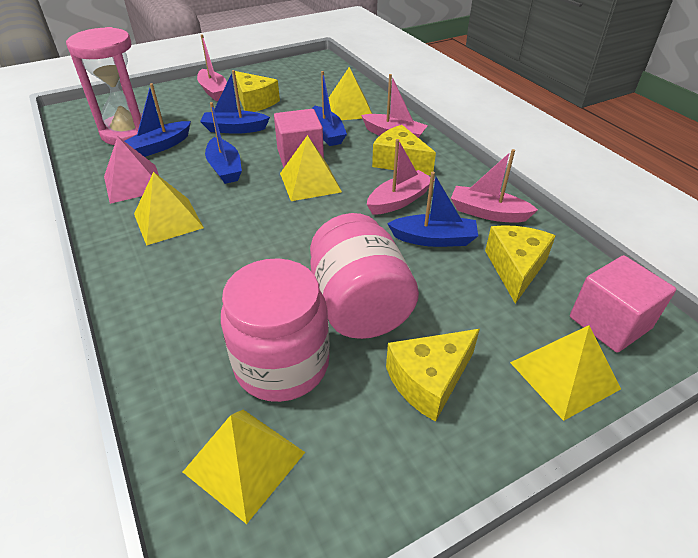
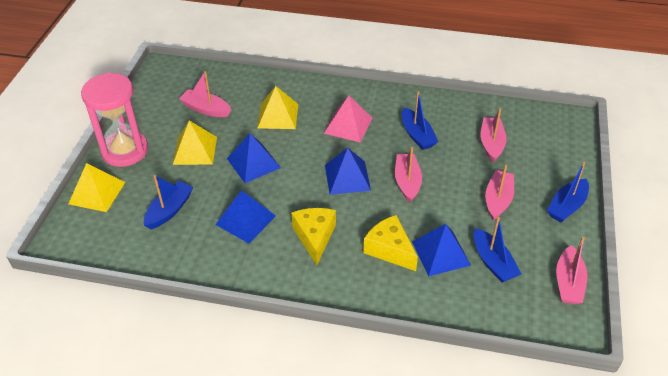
blue boat: [125,83,191,157] [200,70,270,134] [205,102,242,184] [312,71,347,146] [387,172,478,247] = 5 -> [144,175,193,229] [402,91,438,150] [474,217,521,282] [547,162,589,222] = 4
blue pyramid: none = 0 -> [215,190,276,243] [227,133,281,183] [325,148,371,195] [412,224,471,276] = 4
pink boat: [197,34,227,101] [361,74,428,138] [367,139,435,215] [451,149,538,223] = 4 -> [179,71,231,117] [395,147,422,203] [481,108,507,162] [485,165,514,221] [556,237,588,304] = 5
pink cube: [274,109,324,168] [570,255,676,353] = 2 -> none = 0
pink jar: [221,258,330,402] [310,213,419,339] = 2 -> none = 0
yellow cheese: [235,71,280,112] [372,125,436,175] [386,329,480,422] [485,225,556,304] = 4 -> [291,208,336,265] [363,215,418,271] = 2
yellow pyramid: [134,172,204,246] [183,410,305,524] [280,135,342,201] [329,67,372,120] [510,325,621,421] = 5 -> [68,163,125,212] [173,121,217,165] [257,86,298,129] = 3

